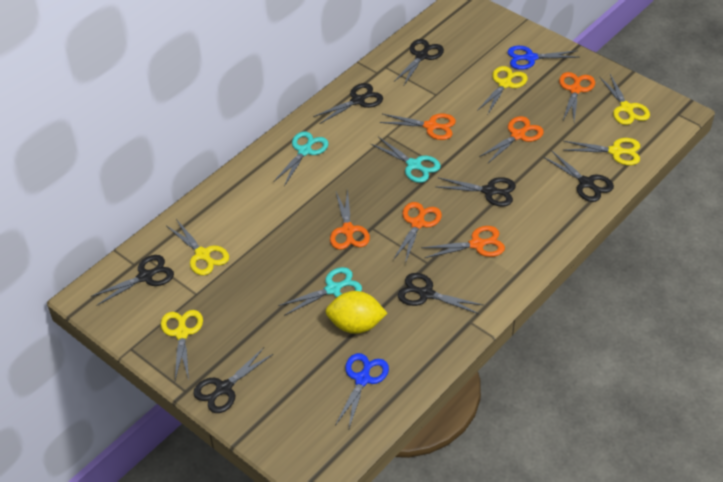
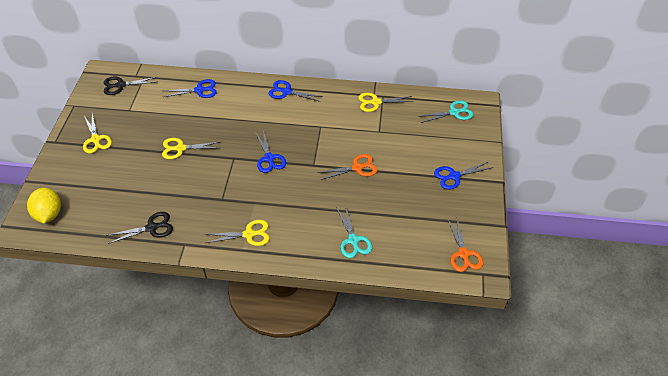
black scissors: [91,255,174,306] [193,347,273,413] [313,83,383,124] [394,39,444,85] [398,273,483,314] [437,177,516,207] [543,151,614,202] = 7 -> [104,77,157,95] [108,212,173,244] = 2
blue scissors: [335,353,389,431] [507,46,580,70] = 2 -> [163,79,217,98] [255,130,286,173] [269,80,323,102] [434,161,493,190] = 4
orange scissors: [330,189,370,250] [380,114,456,140] [393,202,442,264] [421,226,505,258] [479,116,544,164] [559,72,595,122] = 6 -> [317,154,378,180] [447,218,483,272] = 2
turquoise scissors: [274,131,329,186] [278,267,362,316] [371,137,441,183] = 3 -> [336,207,372,258] [417,100,474,123] = 2
yellow scissors: [161,310,203,380] [167,219,229,275] [477,66,528,114] [564,138,640,165] [600,74,650,125] = 5 -> [83,113,112,154] [162,138,220,159] [205,220,270,246] [358,93,414,112] = 4

